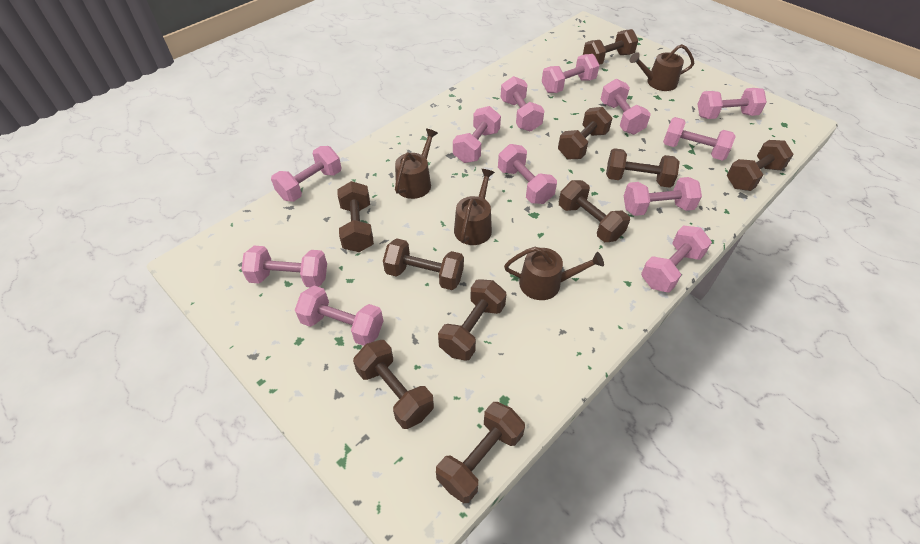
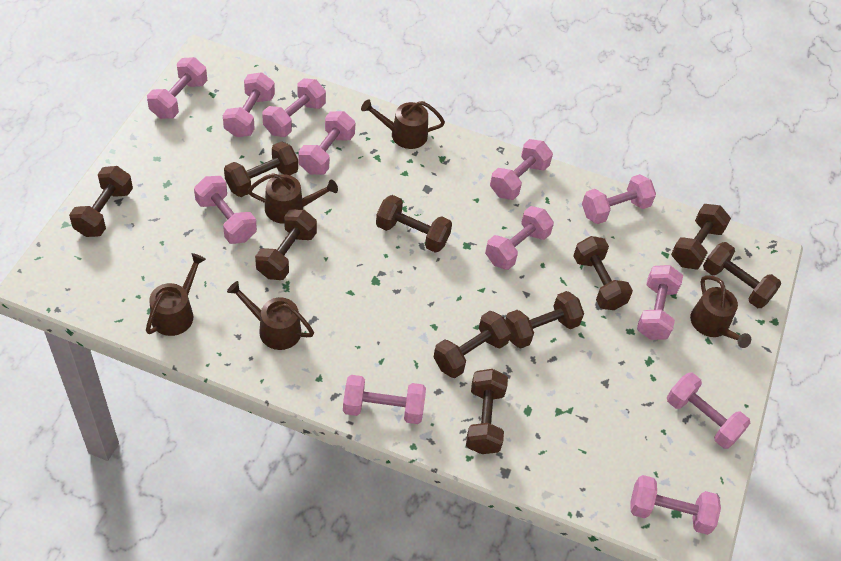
brown watering can: [395,129,438,199] [454,169,495,245] [504,247,604,300] [630,44,694,91] = 4 -> [146,253,206,336] [227,281,314,350] [248,173,338,224] [361,99,445,149] [690,275,751,348] = 5

